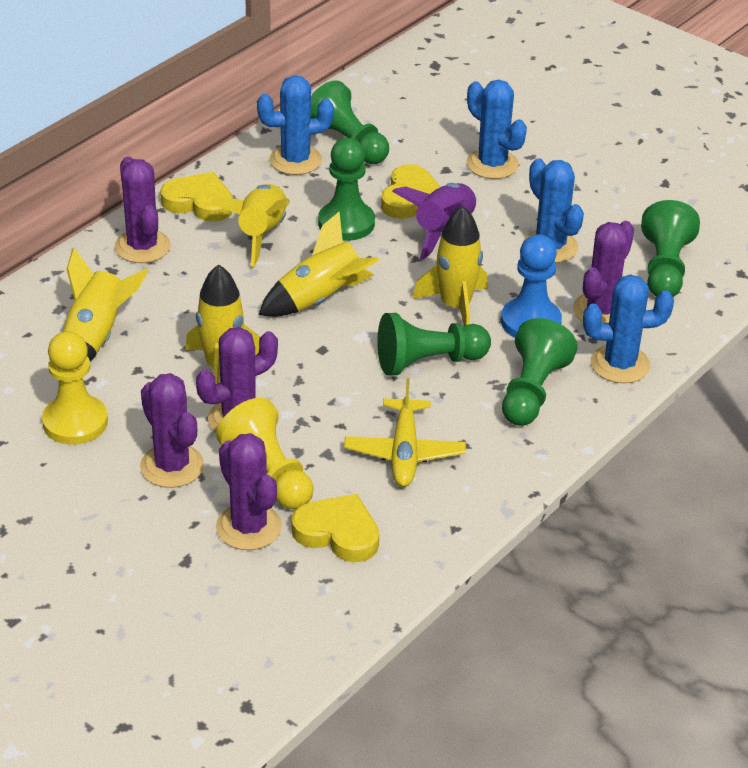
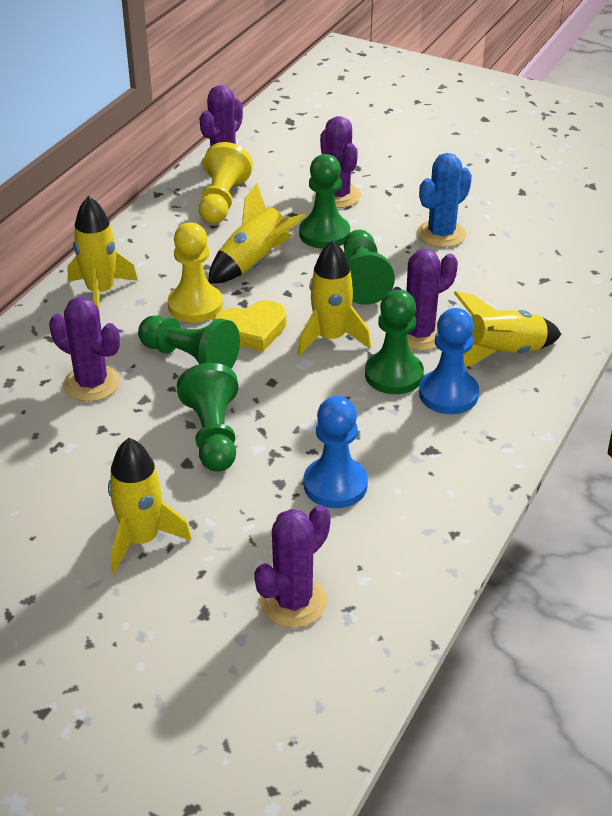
blue cactus: [257,75,334,175] [466,80,527,179] [523,158,584,263] [583,274,674,383] = 4 -> [417,153,472,248] = 1
blue pawn: [501,234,562,338] = 1 -> [304,396,368,508] [419,308,479,414] = 2
purple rocket: [392,183,477,260] = 1 -> none = 0
yellow heart: [160,172,233,222] [292,494,379,562] [381,164,440,219] = 3 -> [213,300,286,352] = 1
yellow plane: [344,378,466,487] = 1 -> none = 0

